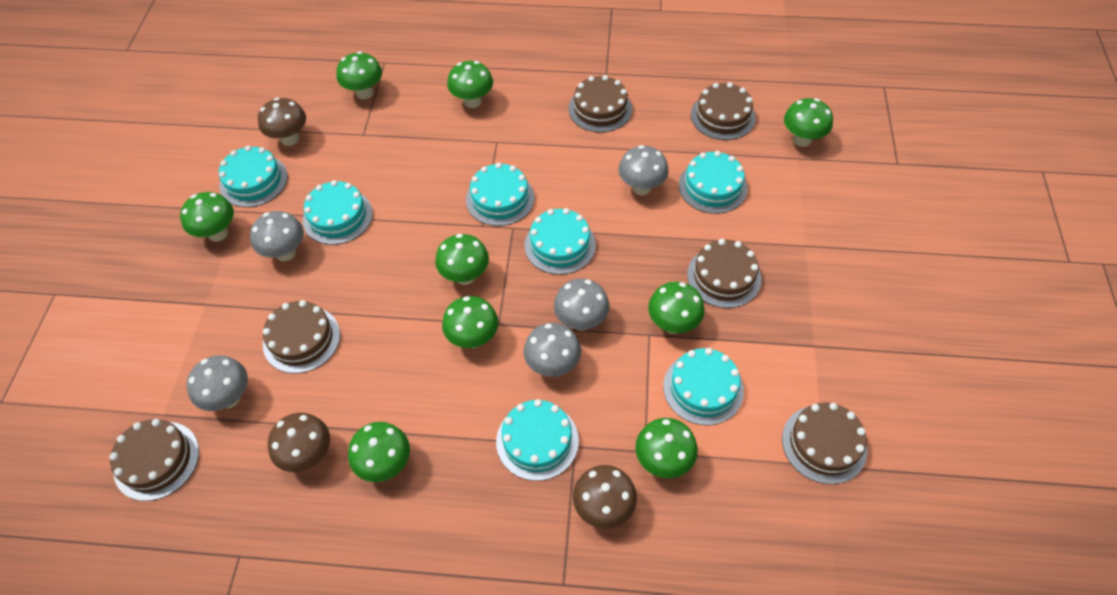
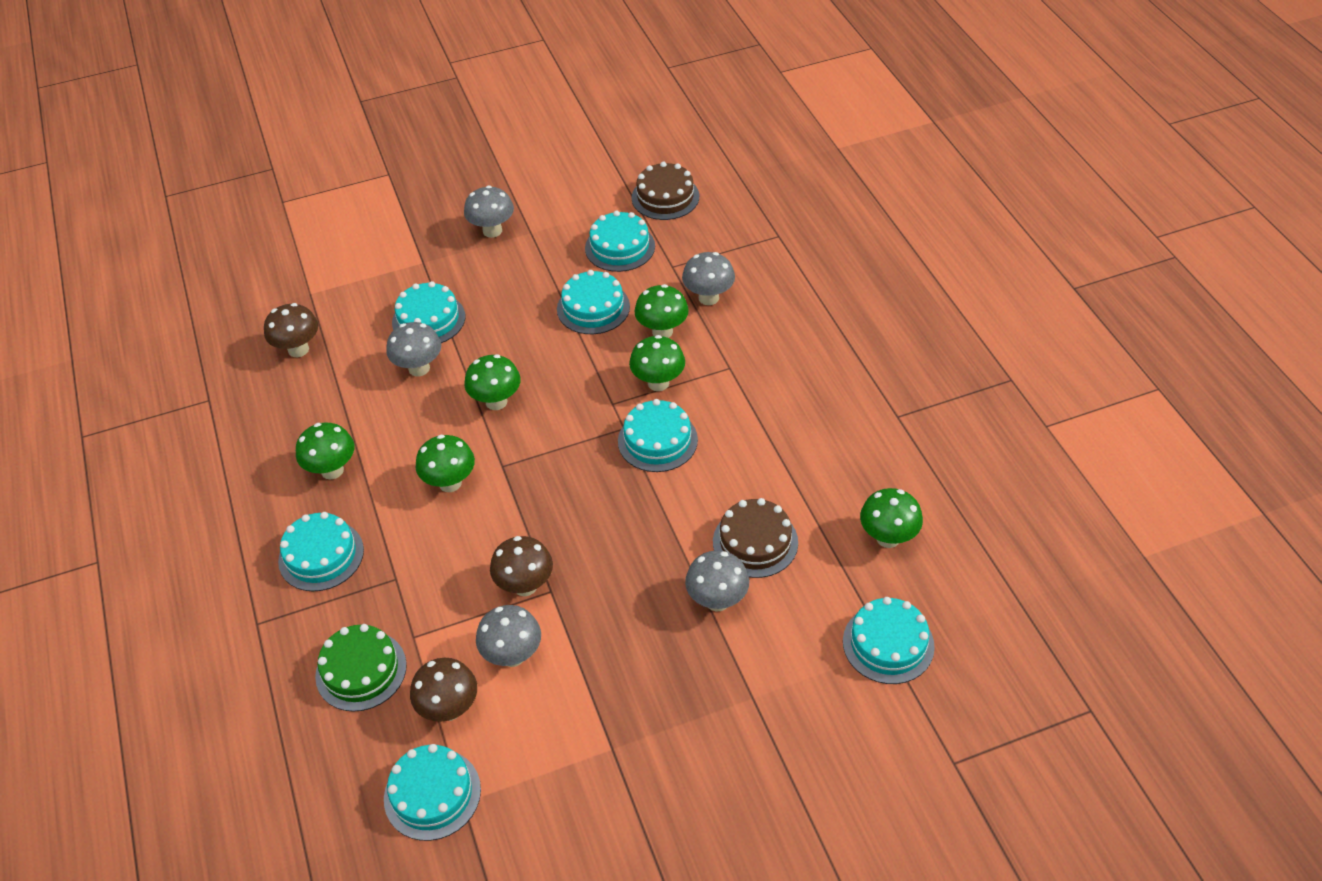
brown cake: [109,419,199,501] [263,300,340,373] [569,75,632,133] [687,239,761,308] [691,82,756,140] [782,403,867,484] = 6 -> [632,162,699,220] [713,498,798,578] = 2
green cake: none = 0 -> [315,624,407,712] = 1
green mushroom: [180,192,234,242] [336,51,382,99] [348,422,410,482] [435,234,489,285] [442,296,498,348] [447,61,493,108] [635,418,698,478] [648,282,704,334] [784,98,833,147] = 9 -> [296,423,354,479] [416,435,475,492] [464,354,521,410] [629,335,685,391] [634,284,689,338] [860,488,923,548] = 6

